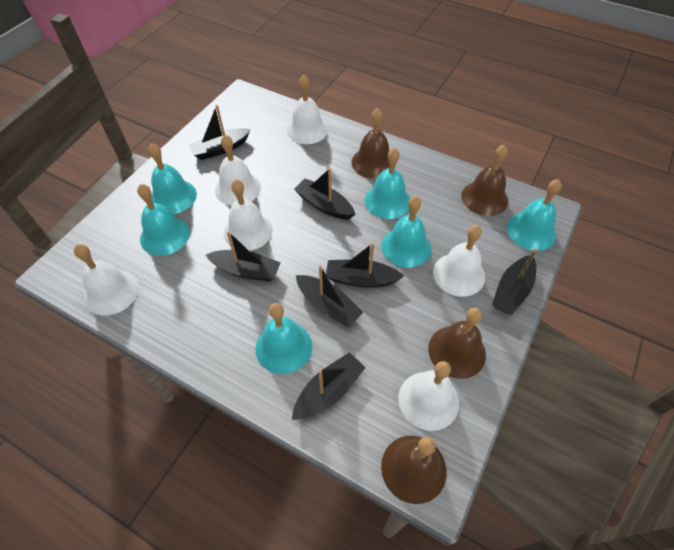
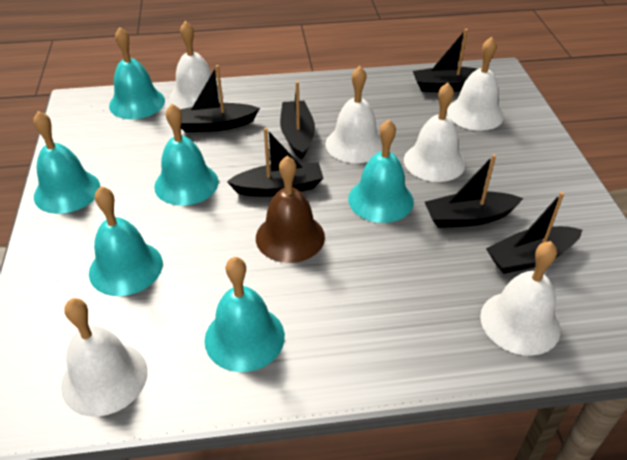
black boat: [188,105,250,160] [206,231,281,281] [292,352,366,420] [294,168,355,219] [296,265,363,327] [326,243,404,288] [492,248,537,315] = 7 -> [180,65,260,132] [227,128,323,197] [280,81,315,160] [413,29,477,92] [425,154,523,228] [486,192,582,274] = 6
brown bell: [351,108,389,179] [381,436,447,504] [428,308,486,379] [462,145,508,216] = 4 -> [256,156,325,263] = 1

